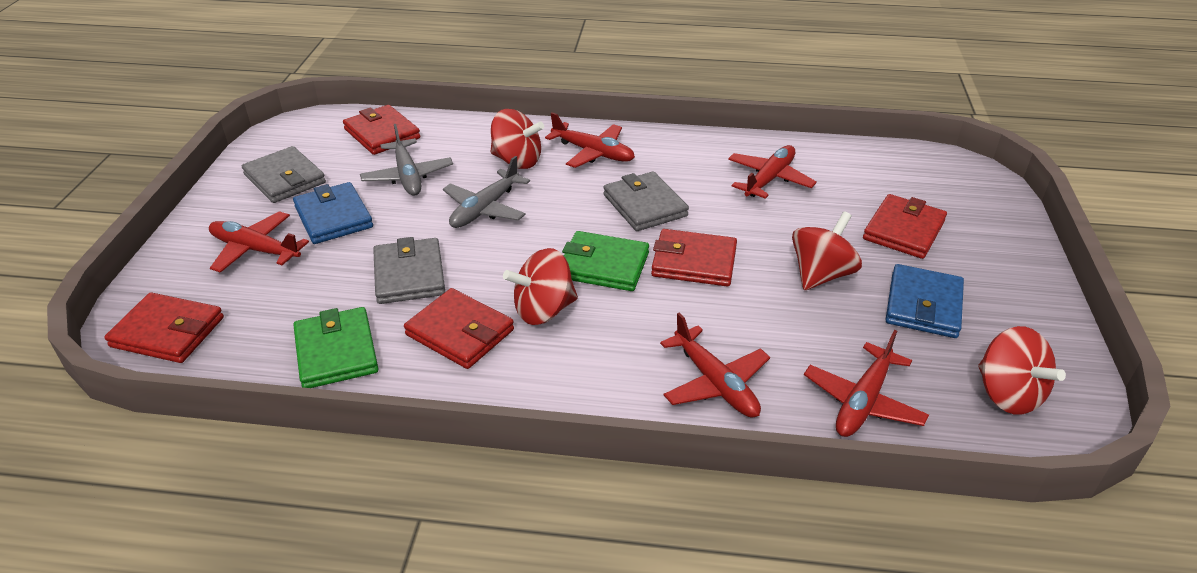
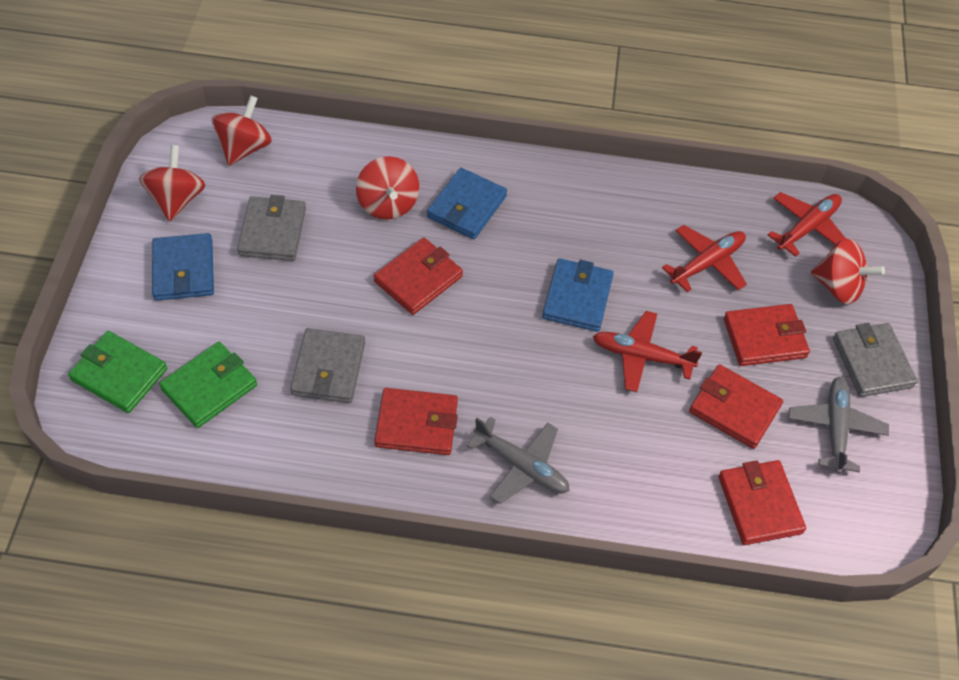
blue wallet: [293,182,373,244] [886,264,964,338] = 2 -> [152,233,214,301] [427,168,507,239] [542,258,614,332] = 3
red plane: [209,211,309,273] [545,112,635,168] [660,313,770,417] [728,145,817,199] [804,330,929,437] = 5 -> [593,311,702,392] [662,225,747,292] [768,192,846,257] = 3

